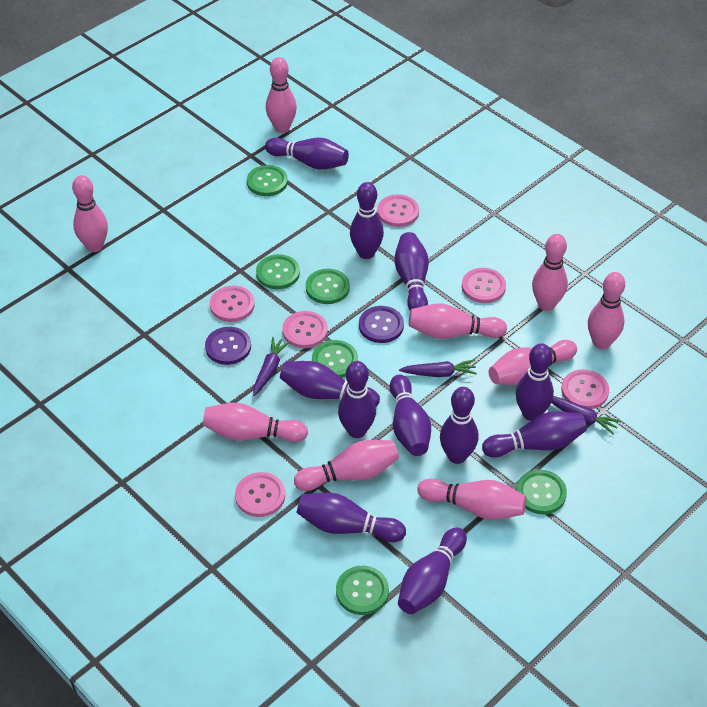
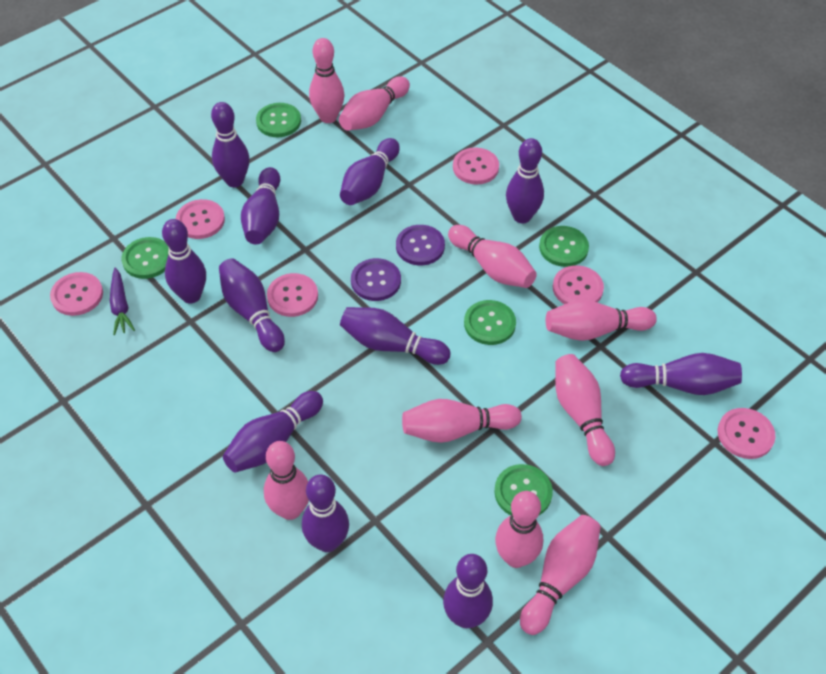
green button: [247,165,288,196] [256,254,300,289] [306,269,350,304] [312,340,358,378] [336,566,389,615] [516,470,567,514] = 6 -> [121,237,169,279] [256,103,301,137] [464,300,516,345] [494,464,553,515] [539,226,589,267] = 5
purple carrot: [253,337,290,396] [399,360,477,377] [551,396,621,435] = 3 -> [110,267,135,335] = 1

